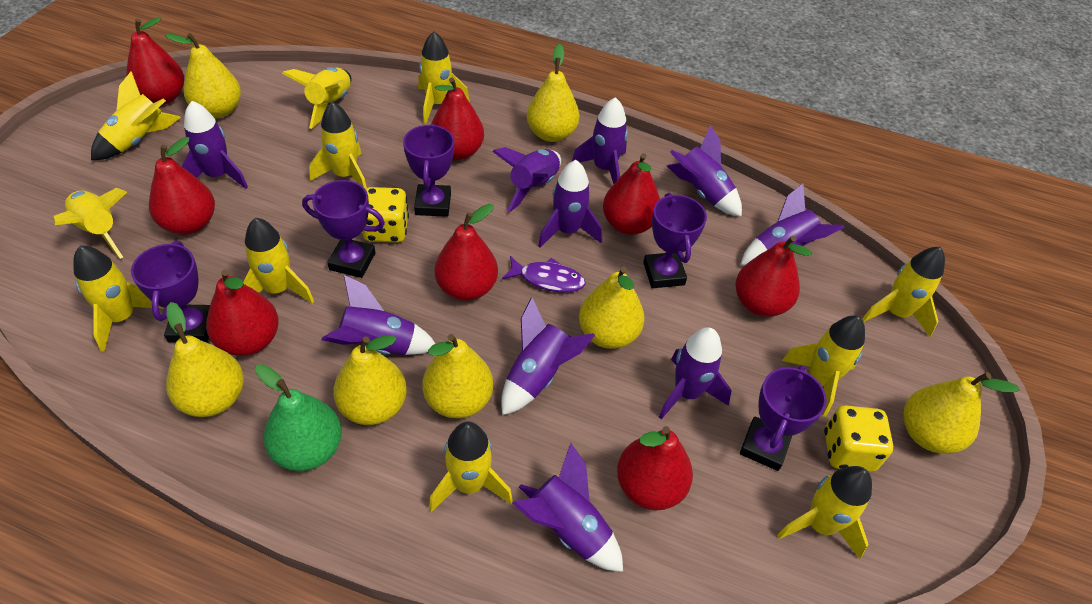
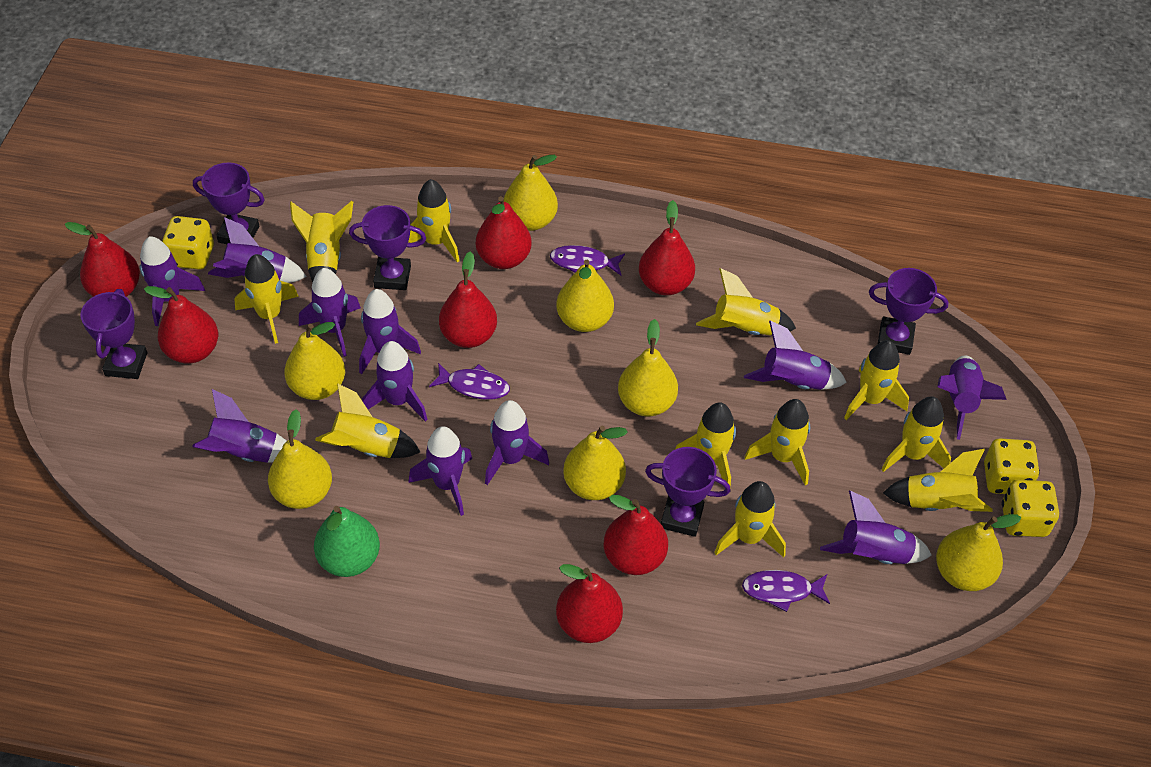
purple fish: [502,256,585,293] = 1 -> [429,363,510,399] [550,245,625,275] [742,570,830,612] = 3
purple rocket: [182,101,248,189] [321,275,435,355] [492,147,561,213] [501,298,595,415] [512,443,623,572] [538,160,602,248] [572,97,628,184] [659,327,732,420] [667,125,742,217] [740,183,845,266] = 10 -> [140,236,205,326] [192,389,287,463] [208,217,307,283] [299,268,361,357] [359,289,421,374] [362,341,427,422] [408,426,472,516] [485,400,549,485] [744,320,847,390] [820,491,931,564] [937,355,1007,440] = 11
red pear: [126,17,184,105] [149,137,215,235] [206,269,279,356] [431,77,484,160] [434,204,498,301] [603,153,660,235] [617,426,693,510] [736,236,812,317] = 8 -> [65,222,140,297] [144,286,218,364] [439,252,497,348] [476,196,532,269] [556,564,623,643] [604,495,668,575] [639,200,695,295] = 7
yellow dice: [362,187,409,243] [824,405,893,472] = 2 -> [162,216,214,270] [984,438,1040,494] [1001,480,1059,537] = 3

